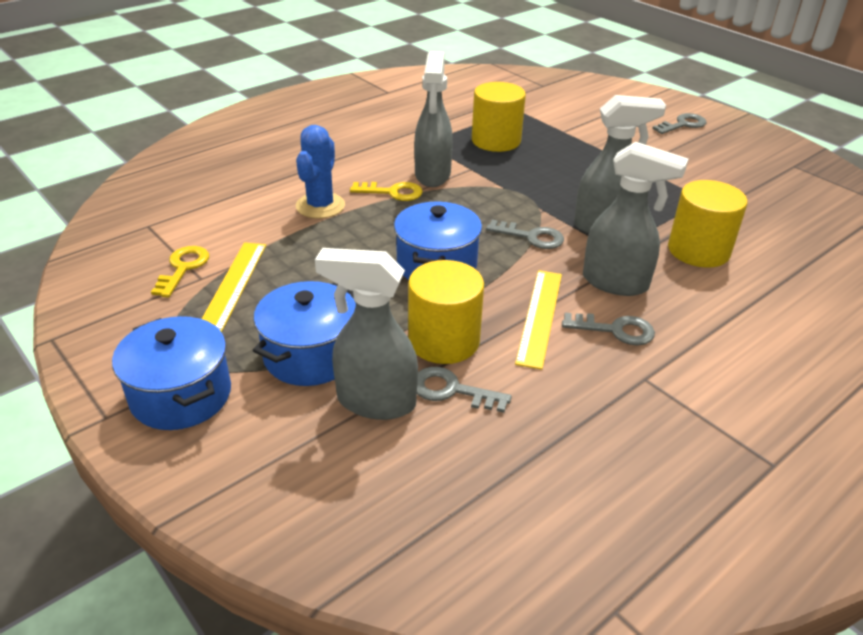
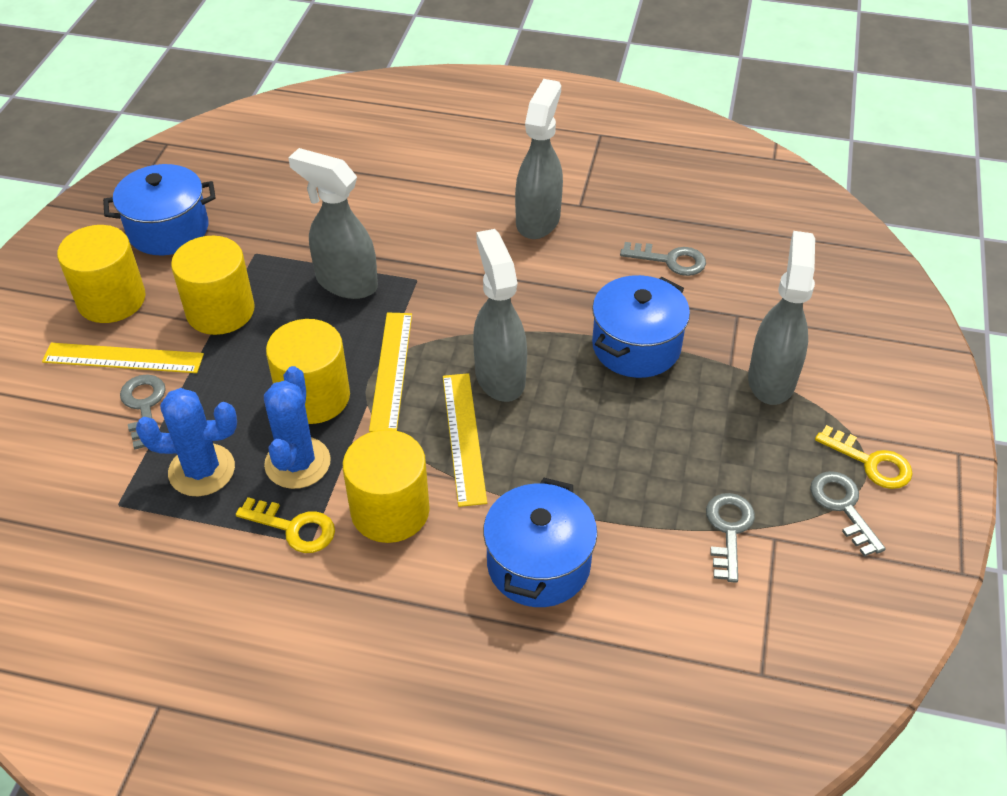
blue cactus: [296,125,345,219] = 1 -> [136,388,237,496] [264,366,331,489] = 2
yellow cylinder: [408,260,484,364] [472,82,526,152] [668,180,748,268] = 3 -> [57,225,146,323] [171,236,255,335] [266,319,350,424] [343,430,430,543] = 4
yellow ruler: [202,242,266,332] [515,270,562,370] = 2 -> [42,343,204,373] [369,313,412,432] [443,373,487,507] = 3

